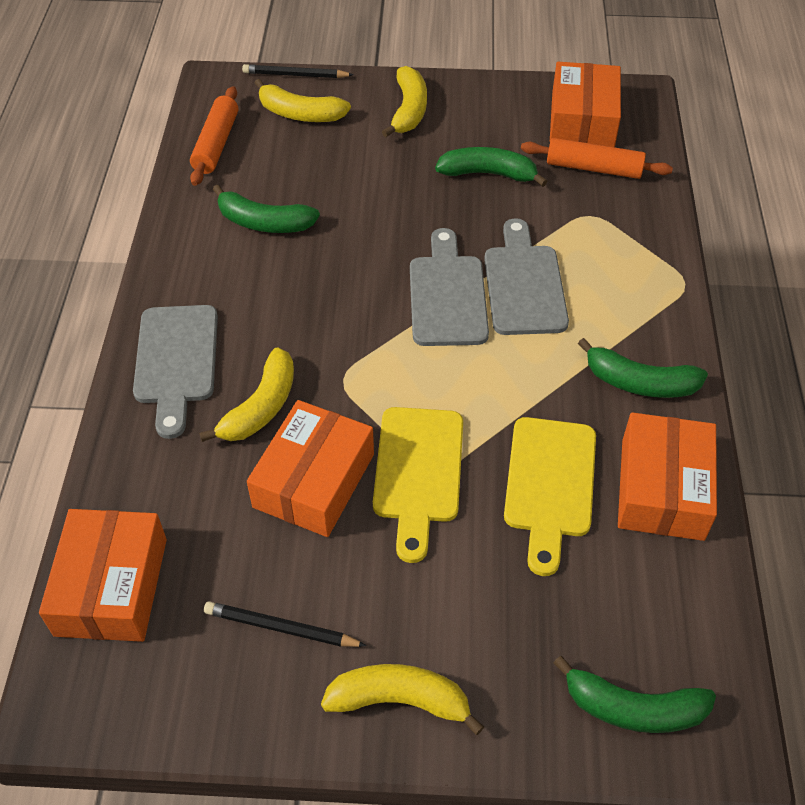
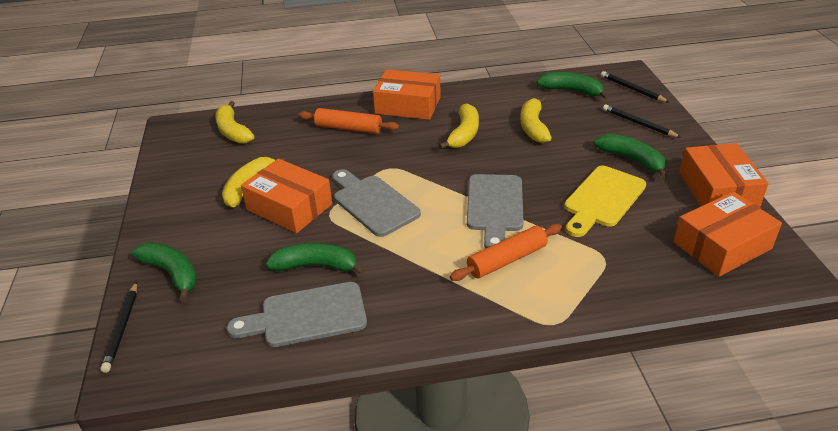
black pencil: [204,601,367,647] [242,64,353,78] = 2 -> [100,281,137,373] [601,71,670,103] [603,104,682,138] = 3
yellow cutting board: [373,407,463,563] [504,417,596,576] = 2 -> [564,166,646,237] = 1

